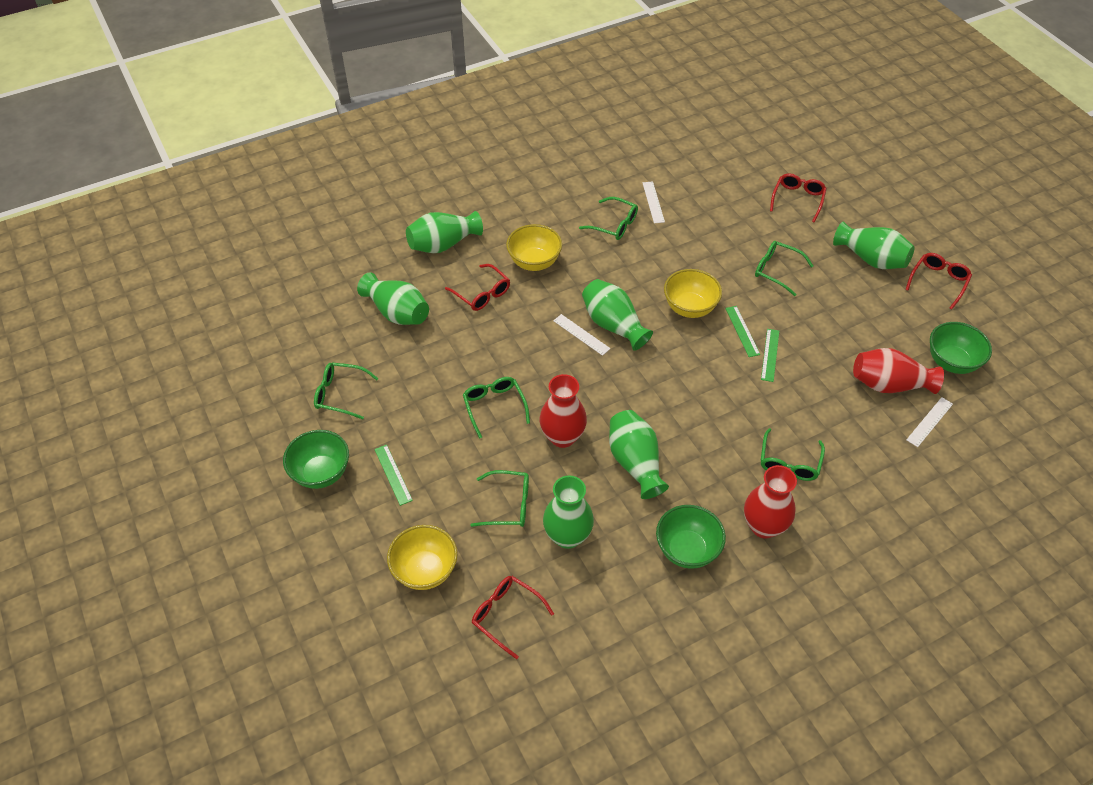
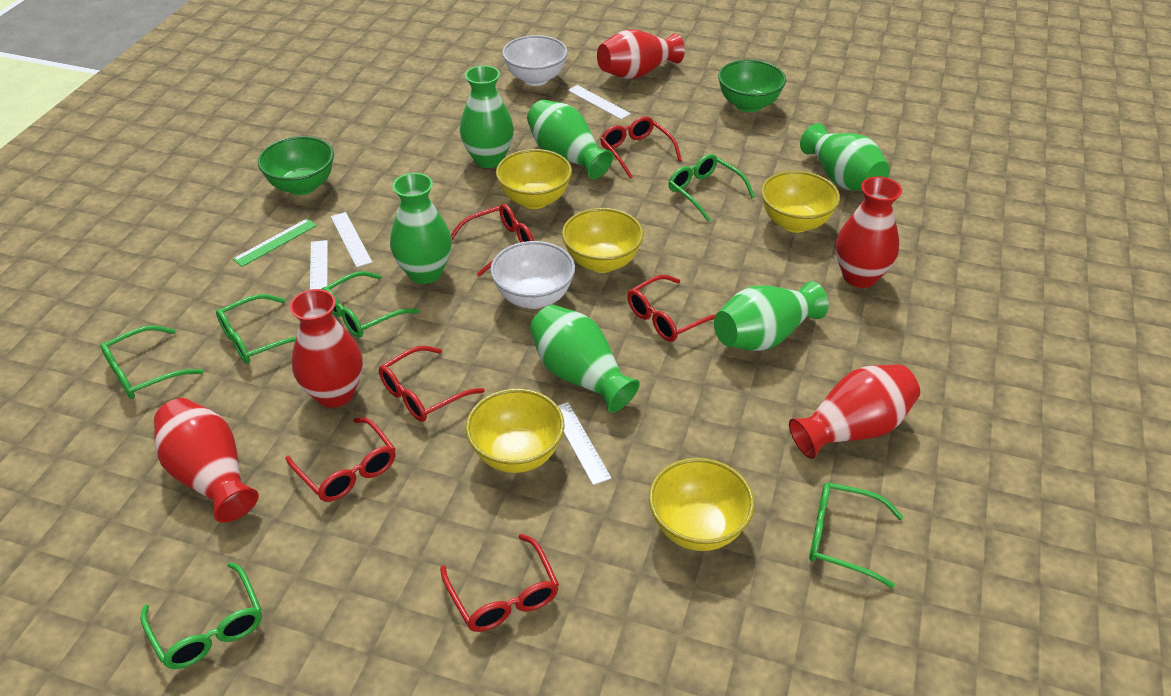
green bowl: [283,430,349,489] [656,505,726,569] [930,322,992,374] = 3 -> [258,136,334,195] [718,60,786,112] = 2
green ruler: [374,445,413,506] [725,306,760,357] [761,329,779,382] = 3 -> [233,218,317,267] = 1
red glasses: [445,264,510,311] [472,576,554,659] [770,173,827,222] [906,253,972,309] = 4 -> [286,417,396,502] [379,346,484,422] [440,534,559,632] [451,204,534,277] [600,116,682,179] [627,275,716,342] = 6
red vase: [540,374,587,448] [744,465,797,538] [853,348,944,394] = 3 -> [154,398,259,523] [289,289,363,408] [597,29,685,79] [789,364,920,459] [836,176,902,288] = 5
white bowl: none = 0 -> [490,241,575,309] [502,35,568,86] = 2
white ruler: [553,314,611,356] [642,181,665,223] [906,397,953,447] = 3 -> [310,240,328,289] [331,212,372,267] [558,402,611,485] [568,85,631,119] = 4
yellow bowl: [387,525,457,590] [506,224,562,271] [664,269,722,318] = 3 -> [466,389,564,473] [496,149,572,209] [562,208,644,273] [649,458,754,551] [761,171,840,233] = 5

